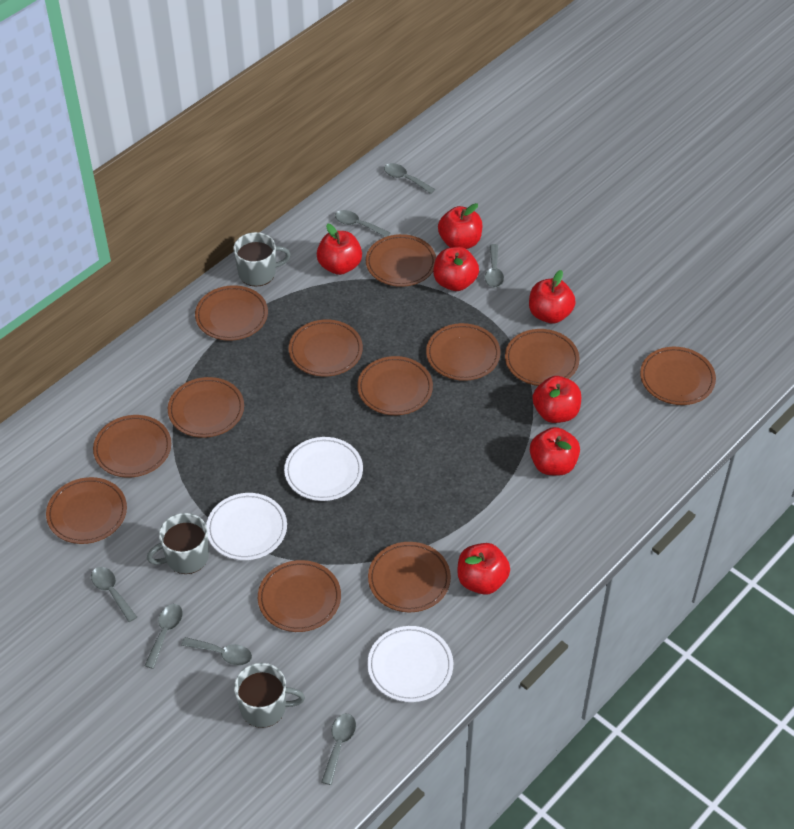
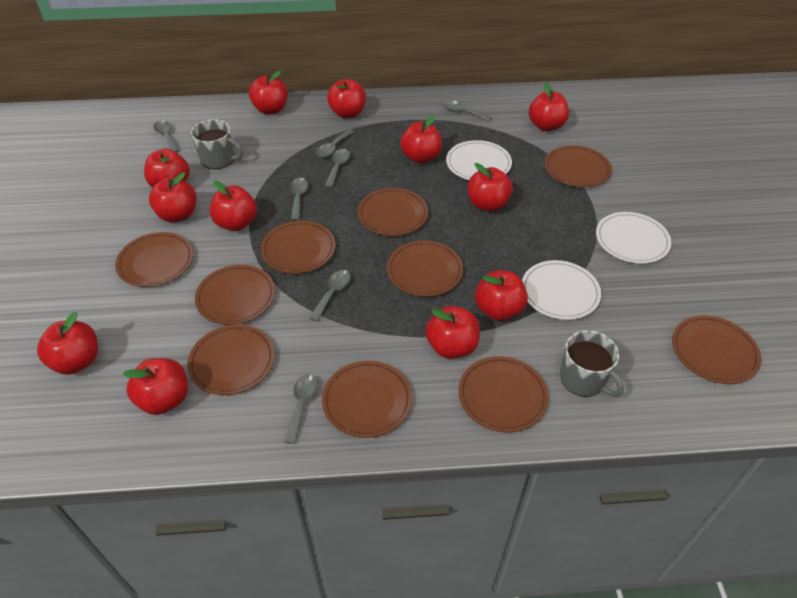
brown plate: [46,477,127,544] [93,415,171,478] [168,377,244,438] [195,285,268,341] [258,560,341,632] [289,319,363,377] [357,356,433,415] [366,234,436,287] [368,542,451,612] [426,323,500,381] [505,329,580,386] [640,347,716,405] = 12 -> [115,232,193,287] [187,325,275,395] [195,265,275,325] [261,221,336,274] [322,361,412,438] [357,188,428,236] [387,240,463,297] [458,356,549,433] [545,145,612,187] [672,315,761,384] = 10
grey mug: [147,513,209,574] [233,232,291,287] [234,663,305,728] = 3 -> [191,119,243,169] [560,330,624,397] = 2
red apple: [317,223,362,275] [433,247,479,291] [438,203,483,249] [457,543,510,594] [529,270,576,324] [530,427,580,476] [533,376,581,423] = 7 -> [37,312,98,375] [123,358,188,415] [144,149,190,188] [149,172,197,223] [210,181,257,231] [249,71,288,115] [327,79,366,118] [400,115,442,164] [425,306,480,359] [468,163,513,212] [475,270,528,321] [529,83,569,131] = 12

